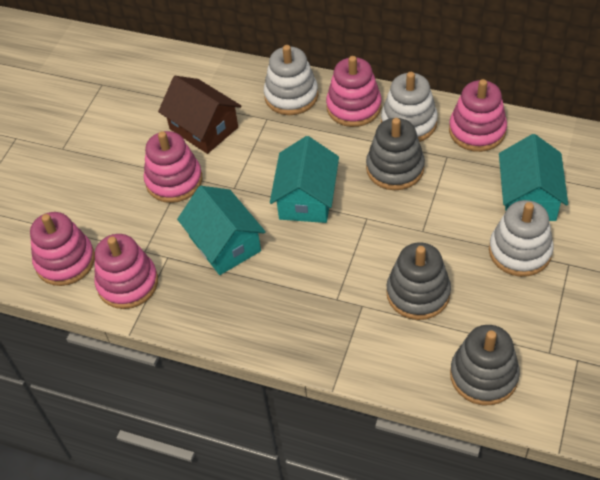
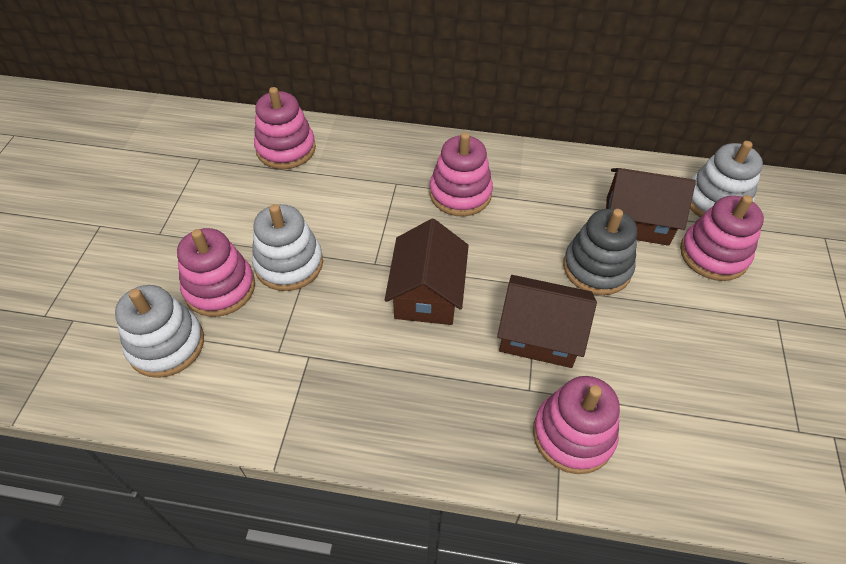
brown house: [158,76,242,154] = 1 -> [385,219,469,325] [497,275,597,368] [606,168,696,246] = 3
grey stacking toy: [366,118,425,190] [386,242,451,320] [450,325,520,405] = 3 -> [563,209,637,295] = 1
turquoise house: [177,186,266,275] [270,136,339,223] [499,134,568,221] = 3 -> none = 0

